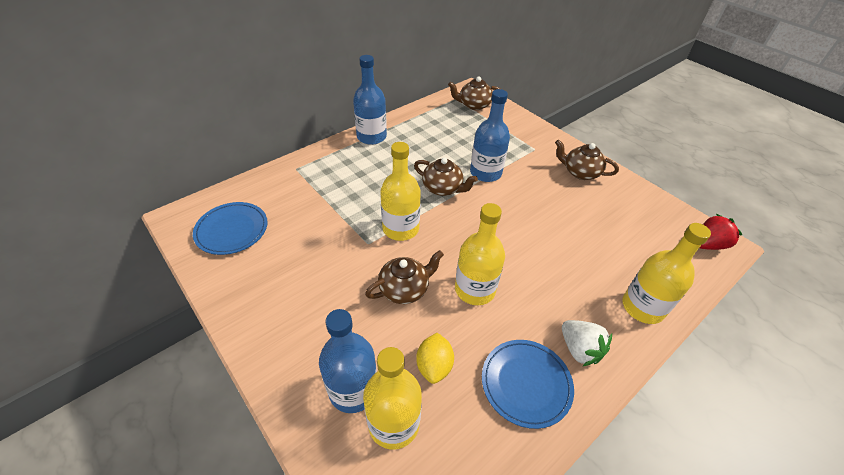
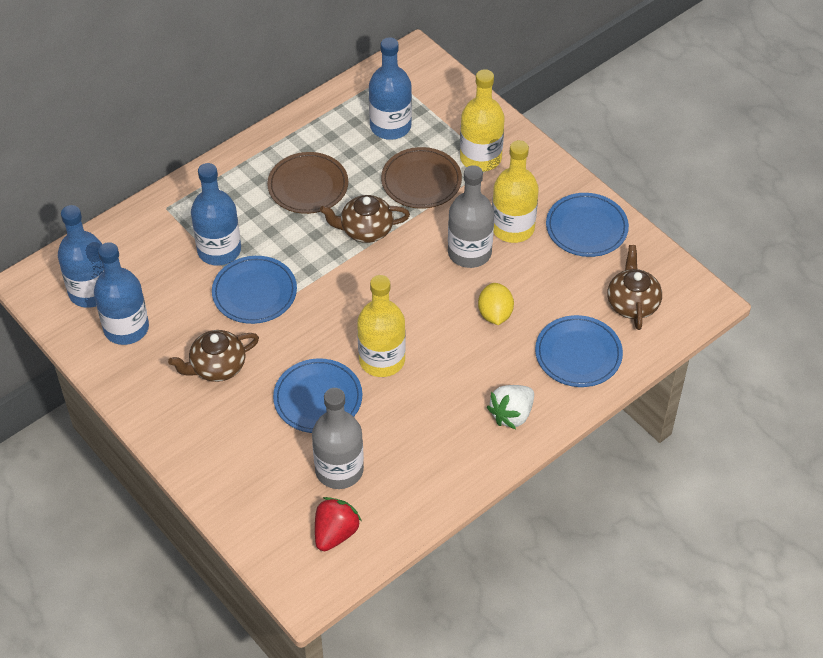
blue bottle: [319,309,377,413] [353,55,387,145] [470,89,510,182] = 3 -> [58,205,104,308] [94,242,149,345] [191,163,241,266] [369,37,412,140] = 4
blue plate: [193,202,268,255] [482,340,574,429] = 2 -> [212,256,297,324] [273,358,362,433] [535,315,623,387] [546,193,629,257] = 4
brown plate: none = 0 -> [267,152,348,214] [381,147,462,209] = 2
brown teapot: [365,250,444,304] [414,157,478,196] [448,77,501,110] [555,140,619,180] = 4 -> [168,330,259,382] [320,195,410,243] [607,245,662,330] = 3
grey bottle: none = 0 -> [312,388,364,489] [448,165,494,268] = 2
yellow bottle: [363,347,422,449] [380,142,421,241] [455,203,505,305] [622,223,711,324] = 4 -> [357,275,406,377] [460,69,504,172] [492,140,539,243] = 3

